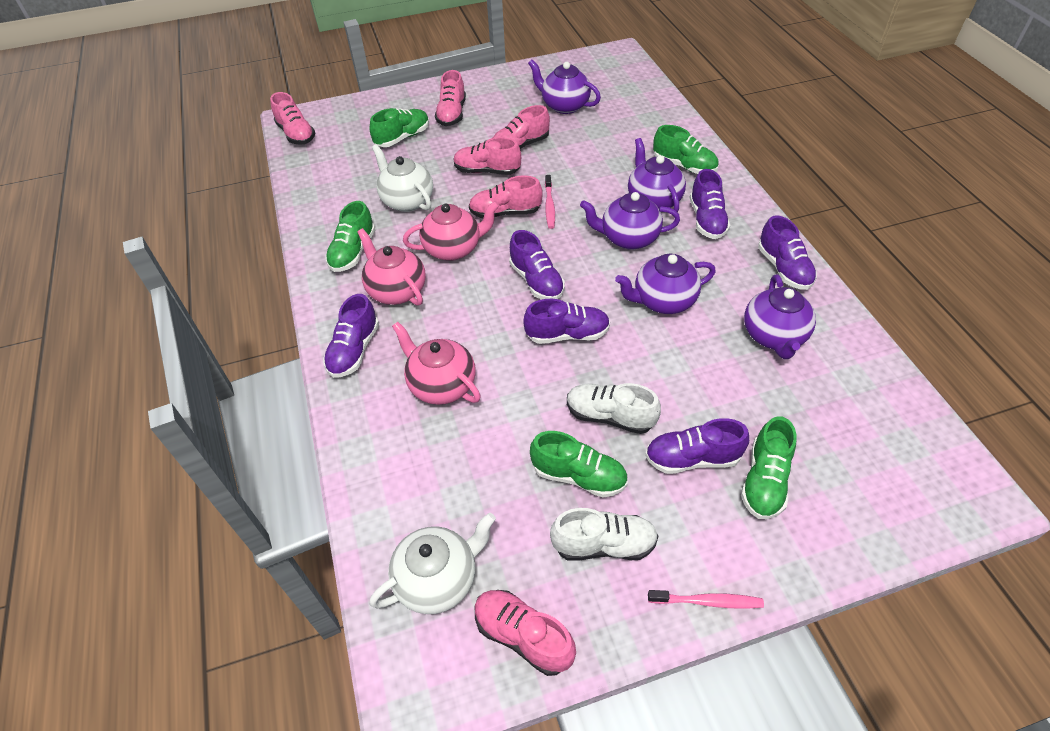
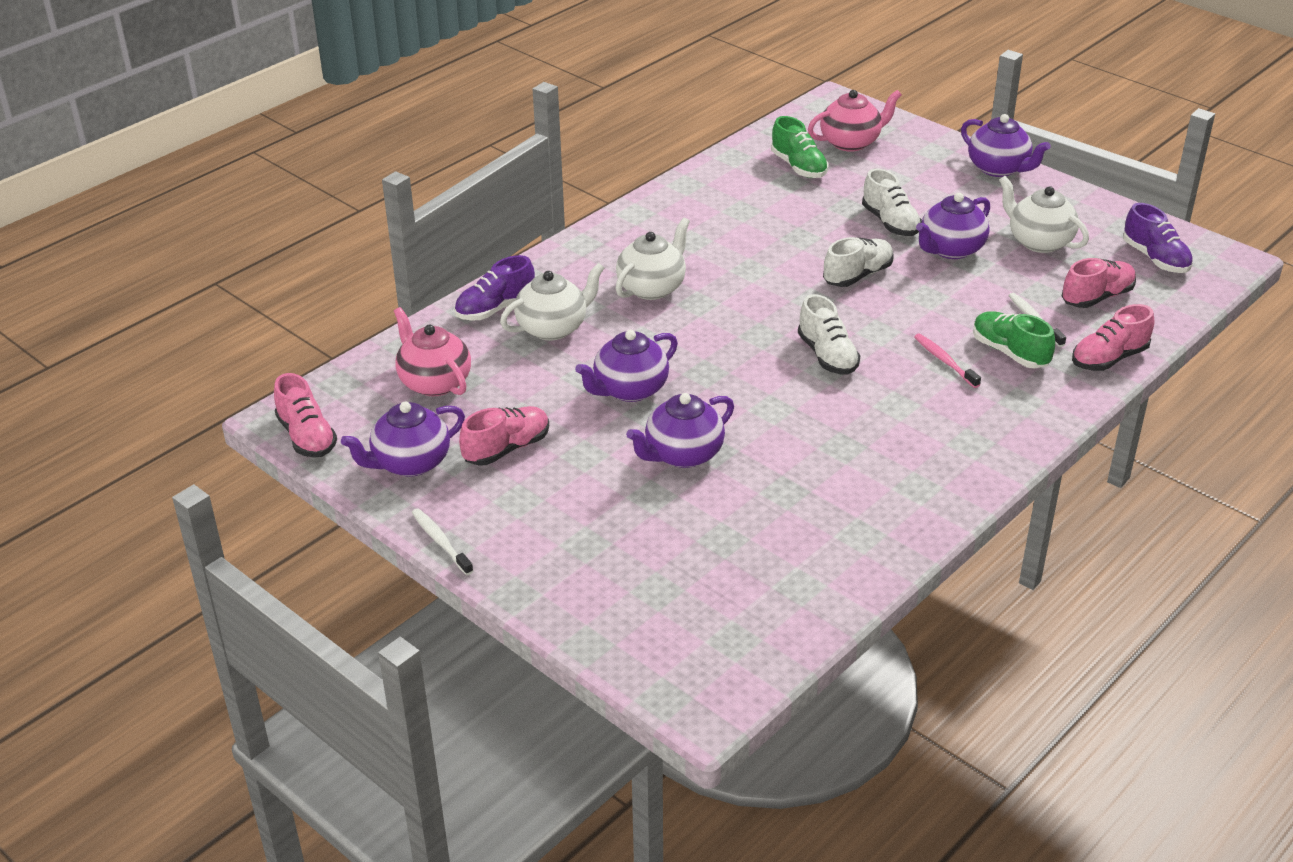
green shoe: [325,201,375,272] [370,108,429,147] [530,431,628,497] [653,125,719,174] [741,416,797,519] = 5 -> [771,116,828,178] [973,311,1055,368] = 2
pink shoe: [270,92,315,145] [435,70,466,126] [453,137,521,175] [469,176,543,219] [475,590,576,676] [493,105,550,149] = 6 -> [274,373,337,458] [459,406,549,466] [1062,258,1136,308] [1072,304,1154,371] = 4
pink teapot: [357,228,426,306] [392,322,481,405] [403,201,499,261] = 3 -> [394,307,471,396] [808,90,902,152] = 2
pink toothbrush: [545,175,555,229] [648,590,764,609] = 2 -> [914,334,981,388] = 1
purple shoe: [323,294,379,378] [509,230,565,299] [523,299,610,344] [645,418,749,474] [690,169,730,239] [758,215,817,290] = 6 -> [454,255,535,321] [1123,203,1193,273] = 2
white shoe: [550,508,659,561] [567,383,661,434] = 2 -> [798,294,860,374] [823,237,894,287] [862,168,922,236] = 3
white teapot: [370,513,496,614] [372,144,433,212] = 2 -> [500,263,604,340] [616,217,690,300] [999,176,1089,253] = 3
white toothbrush: none = 0 -> [412,508,473,575] [1008,293,1066,347] = 2

